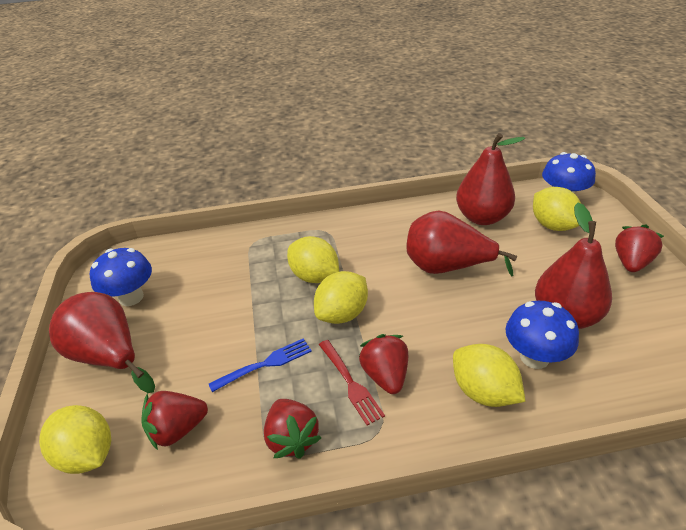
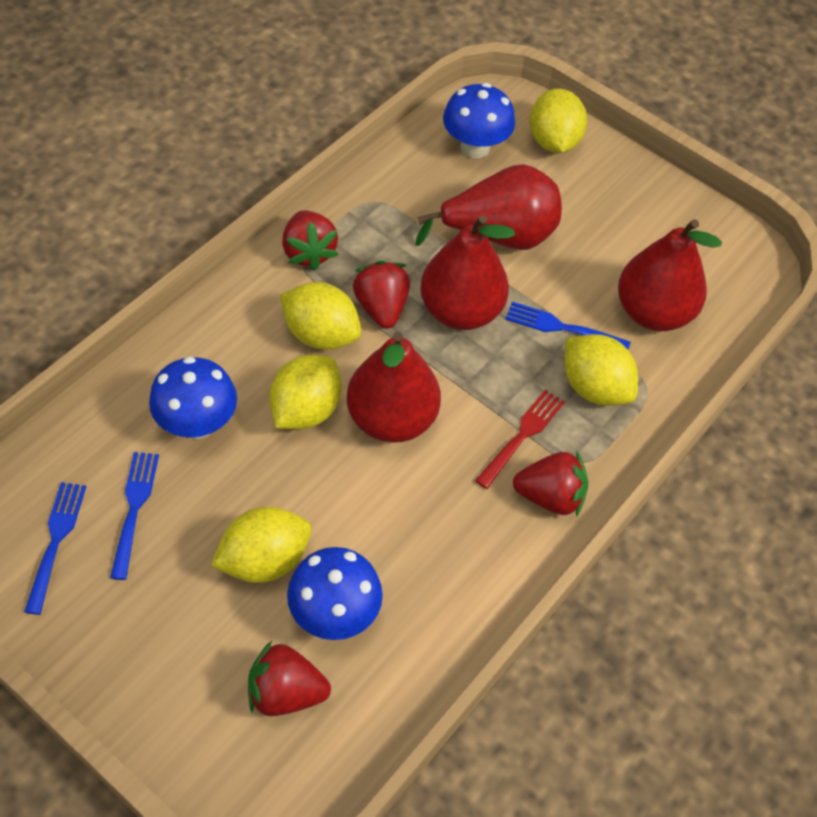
blue fork: [209,338,312,392] = 1 -> [24,482,86,615] [110,452,159,580] [505,302,631,349] = 3

